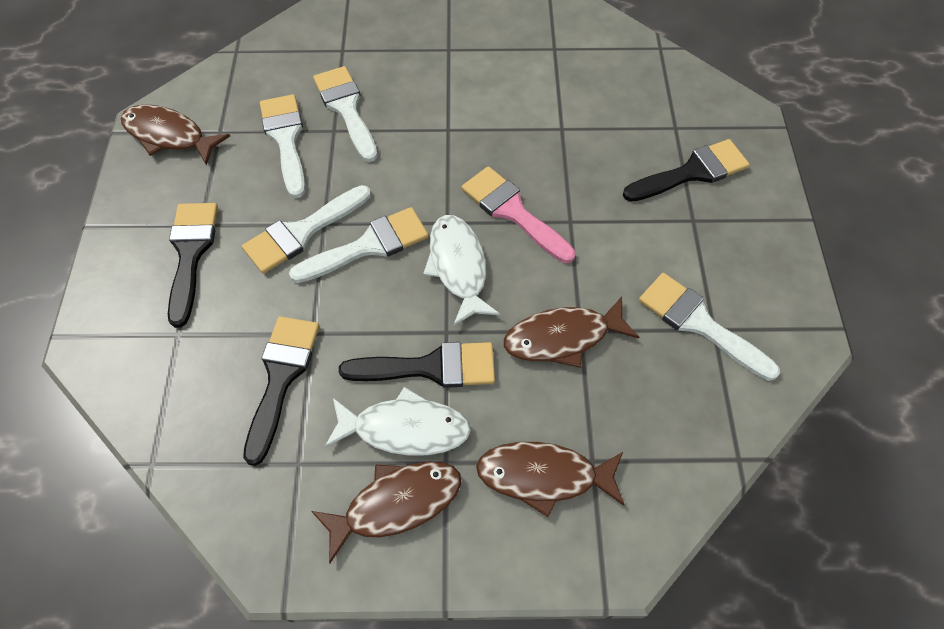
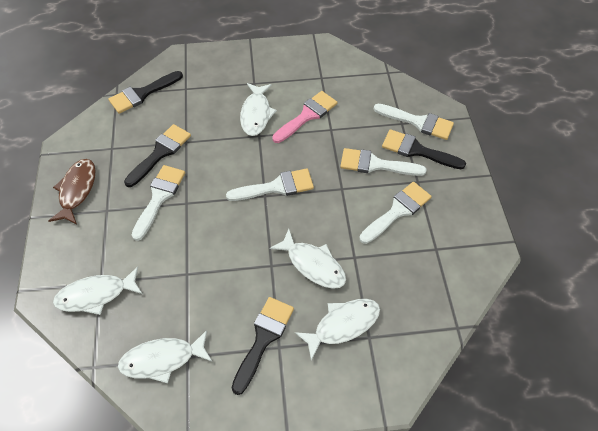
brown fish: [121,105,230,165] [311,461,461,564] [476,442,624,518] [504,297,639,368] = 4 -> [48,159,96,225] = 1
white fish: [325,387,471,456] [423,215,500,326] = 2 -> [53,267,143,315] [118,330,212,383] [240,83,277,136] [269,229,346,289] [295,299,380,361] = 5

